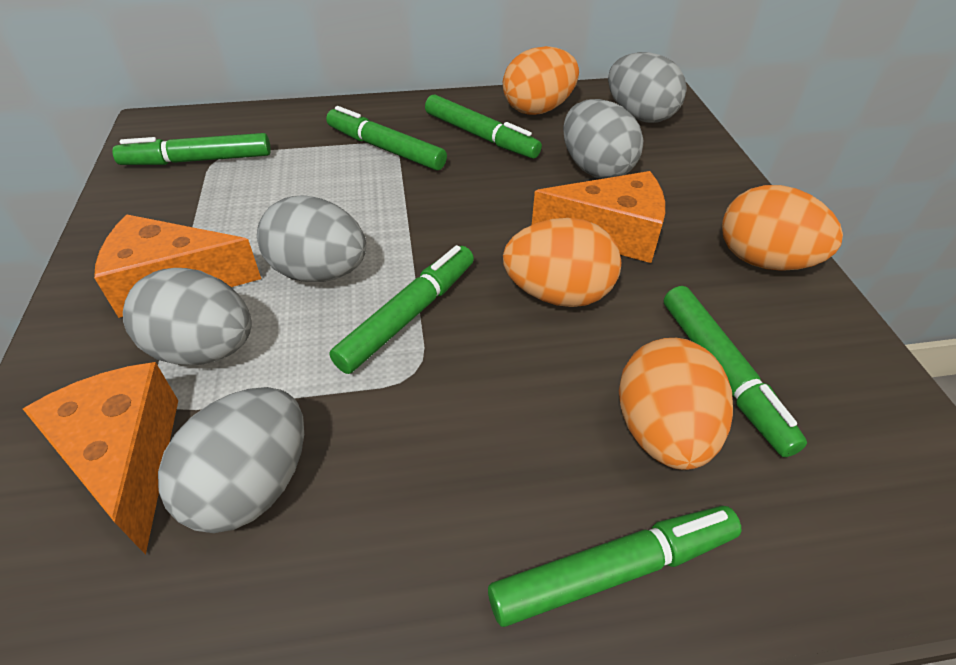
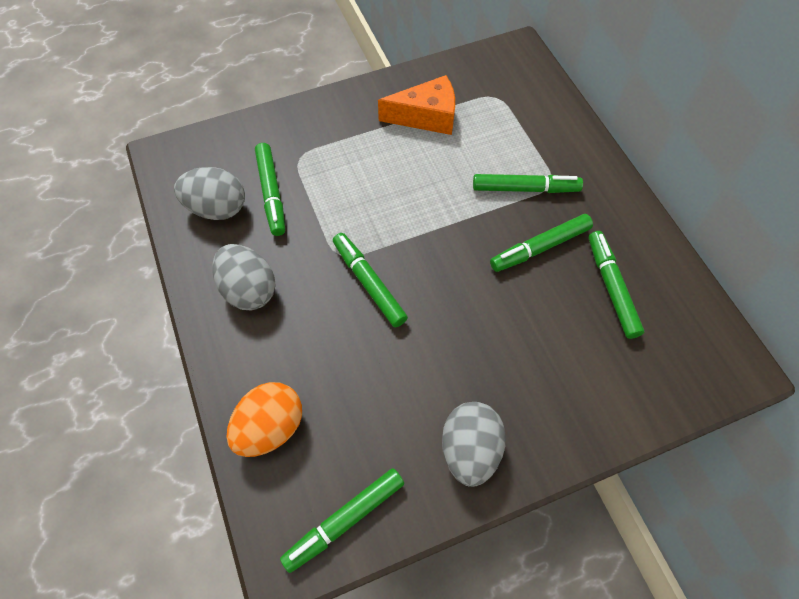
grey egg: [123,268,251,366] [158,387,304,533] [257,195,366,282] [563,99,643,179] [608,52,687,123] = 5 -> [174,167,245,220] [212,244,276,310] [442,402,506,487] = 3
orange cheese: [23,362,178,555] [94,214,261,318] [532,171,665,263] = 3 -> [378,75,455,135] = 1
orange egg: [503,46,579,115] [503,218,621,307] [619,338,733,470] [722,185,843,271] = 4 -> [227,382,302,457] = 1

